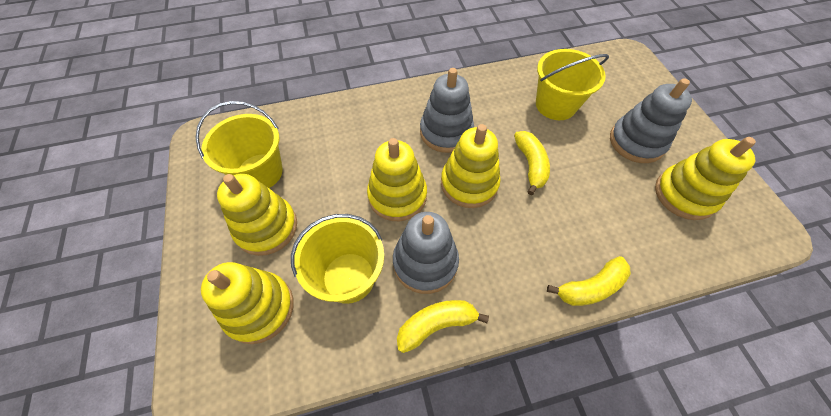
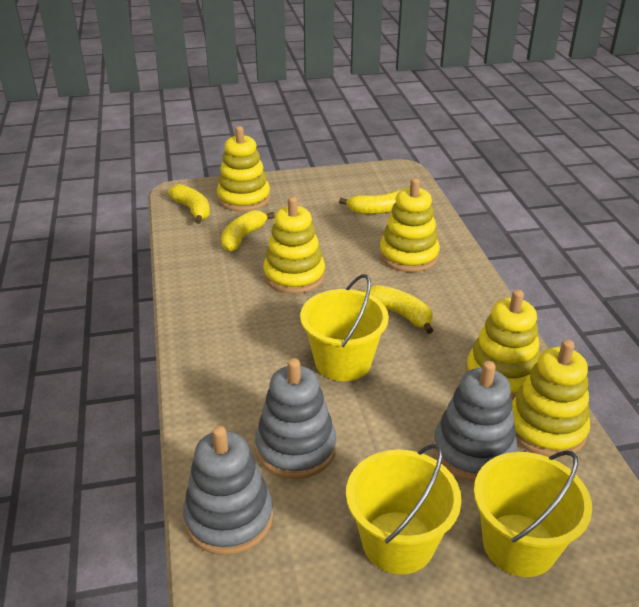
yellow banana: [397,300,489,353] [514,131,550,195] [547,256,631,306] = 3 -> [168,184,210,224] [221,210,275,252] [339,190,401,214] [364,285,434,334] = 4

